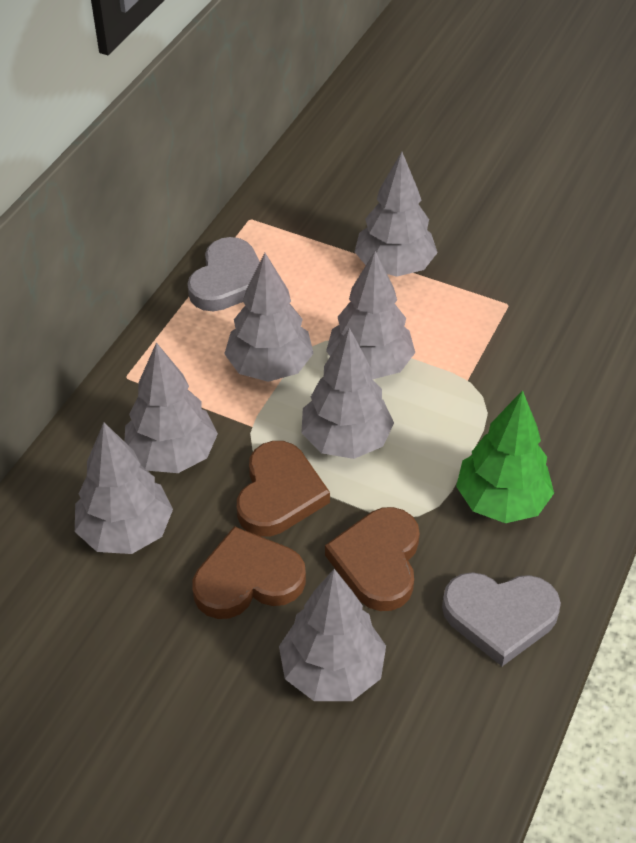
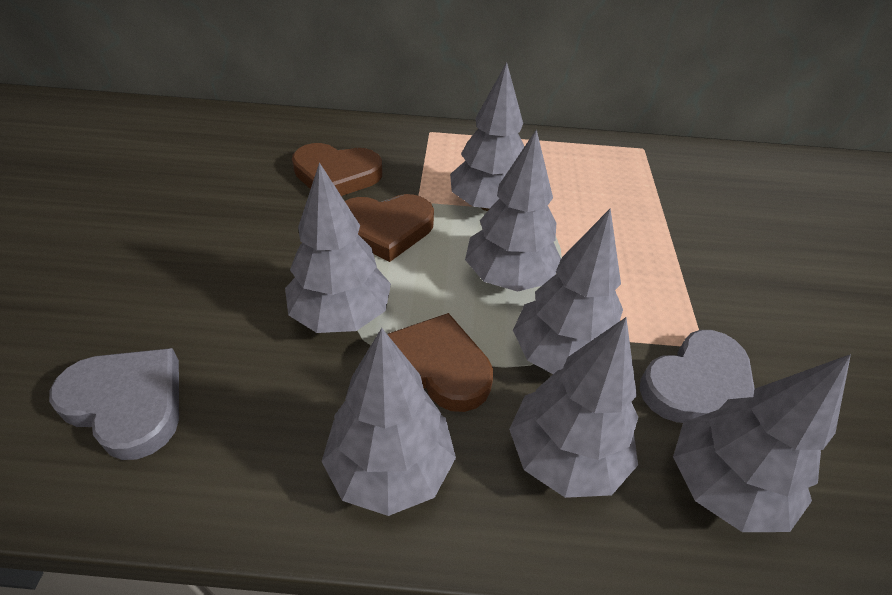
green tree: [456,390,554,523] = 1 -> none = 0

